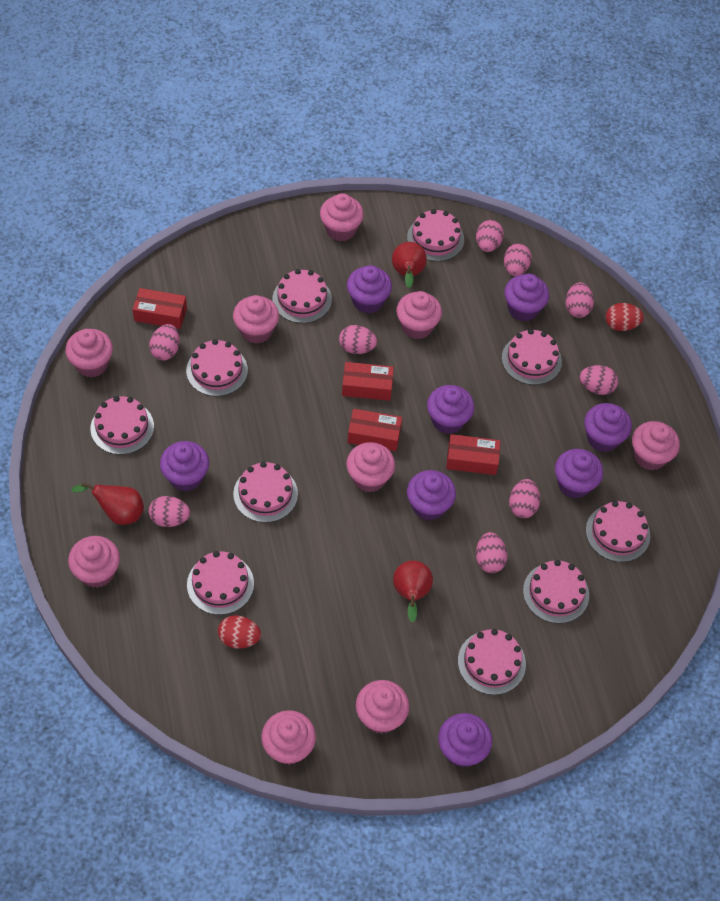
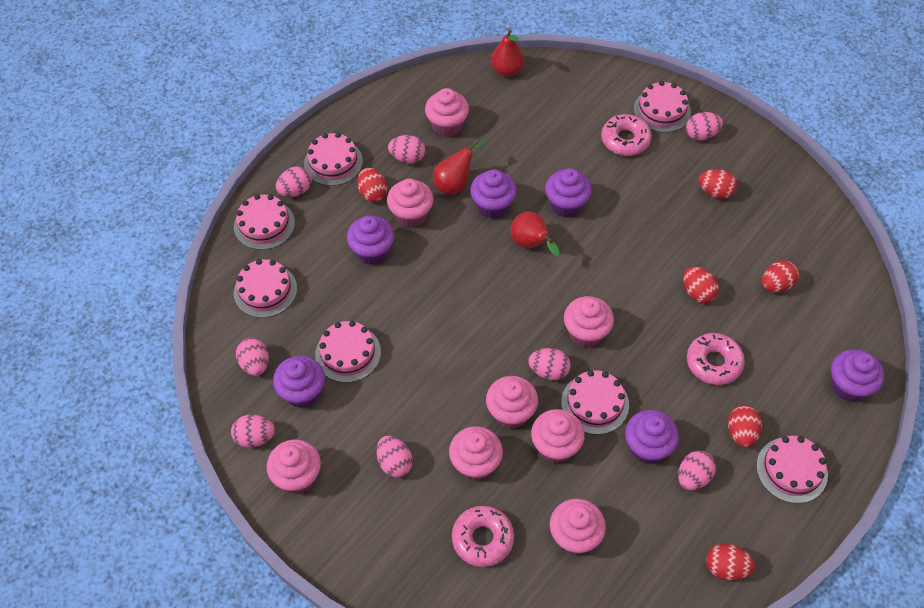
pink cake: [90,396,154,455] [186,339,248,396] [187,551,254,615] [233,462,298,523] [273,269,332,323] [407,209,464,261] [458,629,526,695] [502,329,562,385] [523,560,589,624] [586,501,650,562] = 10 -> [234,194,295,250] [234,259,297,318] [304,133,363,186] [315,321,381,383] [561,370,629,435] [634,81,691,133] [756,436,828,503] = 7
pink cupcake: [65,329,113,378] [68,536,120,588] [233,295,279,344] [261,710,316,765] [320,193,364,241] [346,442,395,493] [356,680,409,734] [396,291,442,339] [632,421,680,470] = 9 -> [266,439,321,494] [387,179,433,228] [425,88,469,137] [449,426,503,481] [486,376,538,429] [531,409,585,463] [550,499,606,554] [564,296,614,348] = 8
pink donut: none = 0 -> [452,506,514,567] [601,114,652,156] [687,333,745,385] = 3
pink egg: [149,324,180,360] [149,496,190,527] [339,325,377,354] [476,220,504,252] [476,532,507,573] [504,243,532,276] [509,479,540,518] [565,282,594,318] [579,365,618,395] = 9 -> [231,414,275,448] [236,338,269,376] [276,166,312,197] [377,436,413,478] [388,135,425,164] [528,348,571,380] [678,451,716,490] [686,112,723,141] = 8
purple cupcake: [160,441,209,491] [347,265,392,313] [407,470,456,521] [427,385,474,434] [438,713,492,767] [504,274,549,321] [555,449,603,499] [584,403,632,452] = 8 -> [273,356,325,408] [347,216,394,265] [470,169,517,219] [545,168,592,218] [625,410,679,464] [831,349,884,402] = 6
red box: [133,288,187,329] [342,362,394,401] [348,409,402,451] [446,434,501,475] = 4 -> none = 0
red egg: [218,615,261,649] [605,303,644,331] = 2 -> [357,167,388,202] [683,267,719,303] [699,169,737,199] [706,544,755,580] [728,406,762,447] [762,260,799,293] = 6

